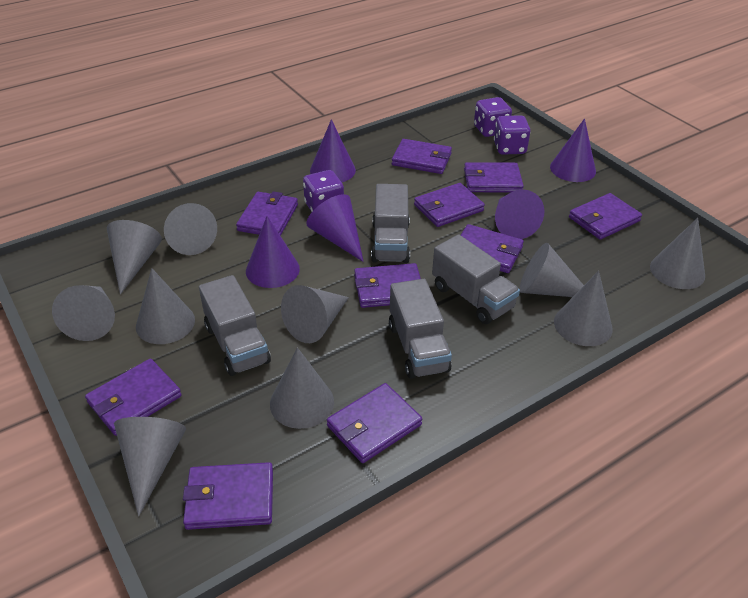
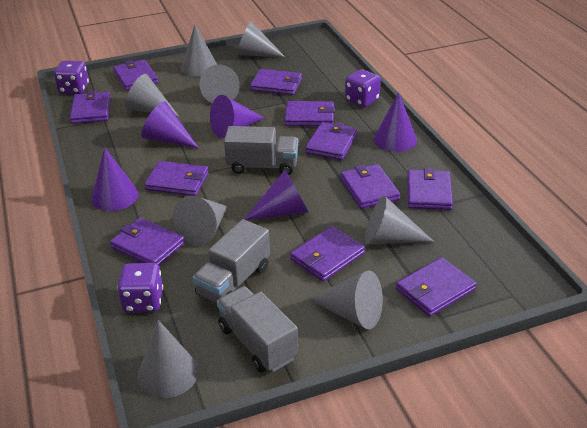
grey cone: [52,285,115,341] [107,220,162,295] [114,417,186,516] [136,268,195,344] [164,203,217,255] [270,347,334,429] [281,285,349,343] [520,243,584,297] [554,271,613,346] [650,218,705,289] = 10 -> [125,74,179,117] [137,320,199,398] [173,196,228,246] [181,25,217,76] [199,65,240,103] [236,21,285,57] [308,271,383,329] [365,196,434,244] = 8
grey truck: [199,275,271,376] [371,184,410,263] [389,279,452,379] [432,234,520,324] = 4 -> [192,219,270,303] [217,286,298,373] [224,126,298,175] = 3
purple wallet: [85,359,182,436] [183,462,273,530] [236,191,298,236] [327,383,422,463] [354,263,421,308] [392,139,452,174] [414,183,485,227] [461,224,524,273] [464,162,524,192] [569,193,642,240] = 10 -> [70,91,111,124] [110,218,185,265] [113,59,158,91] [144,161,209,196] [250,69,302,95] [285,101,335,126] [290,226,365,281] [305,122,357,160] [341,164,400,209] [396,257,477,317] [407,168,453,210] = 11

